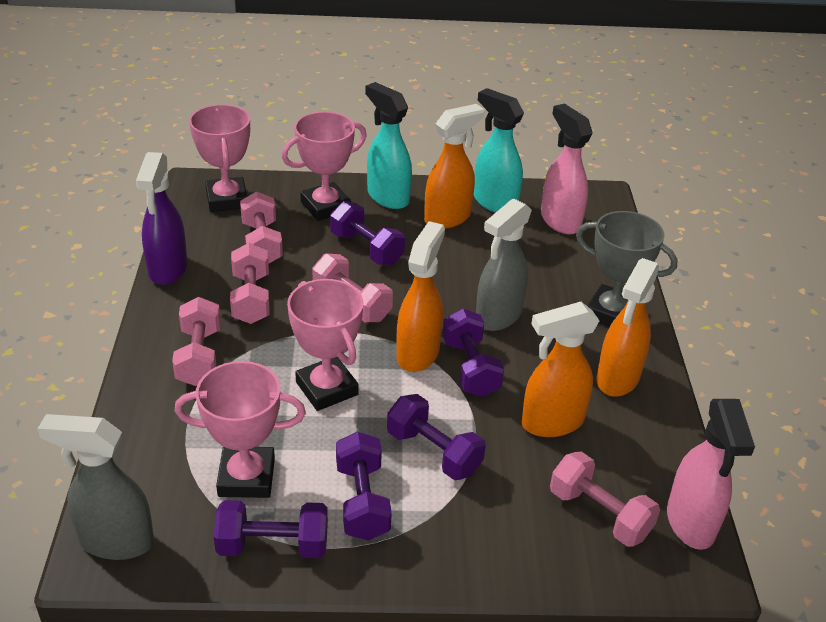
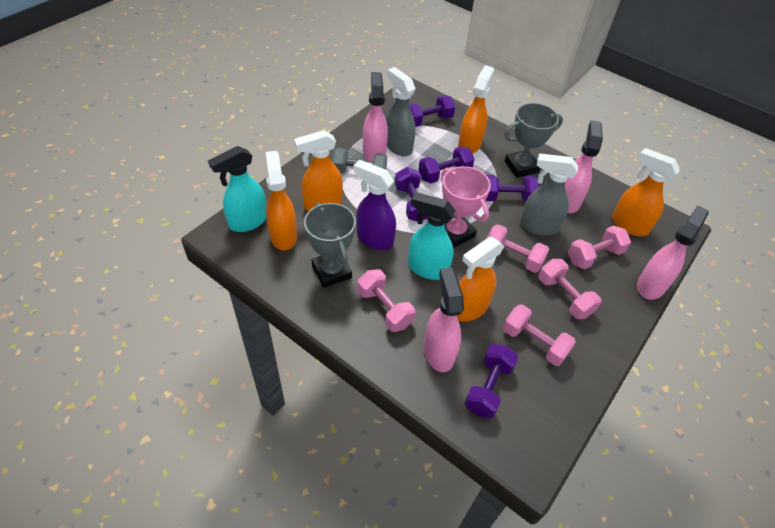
grey dumbbell: none = 0 -> [332,148,387,174] = 1
grey trophy: [576,211,678,326] = 1 -> [304,203,356,288] [504,103,563,178] = 2
orange spray bottle: [396,221,445,372] [424,104,485,229] [522,302,599,437] [596,258,659,397] = 4 -> [266,151,297,250] [294,130,343,211] [456,237,504,322] [458,65,494,154] [612,148,680,236] = 5
pink spray bottle: [541,103,593,234] [667,399,755,550] = 2 -> [363,72,388,162] [424,268,464,372] [565,120,603,213] [637,205,709,300] = 4
pink trophy: [175,361,306,498] [189,104,250,212] [282,112,367,221] [287,279,364,411] = 4 -> [441,166,491,248] = 1

